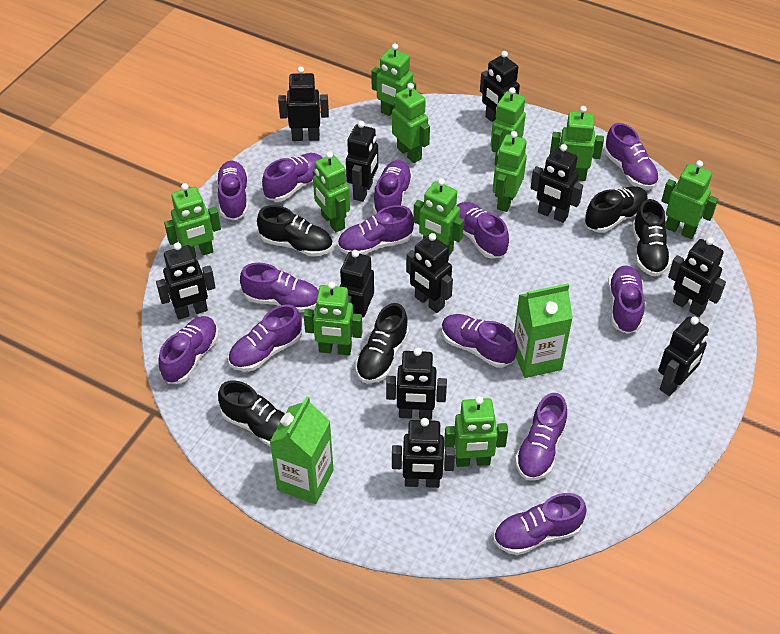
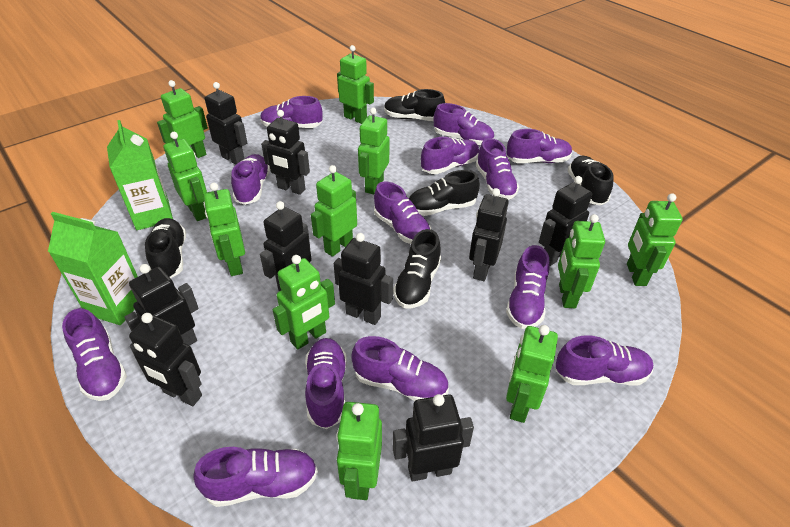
black robot: [156,242,216,320] [278,67,329,141] [340,250,374,318] [346,121,378,202] [386,348,447,420] [392,418,455,488] [406,233,453,313] [480,51,520,122] [531,144,583,223] [658,316,709,396] [668,237,726,317] = 11 -> [125,264,199,346] [129,313,202,406] [205,82,247,165] [260,201,312,291] [261,110,310,195] [334,233,393,325] [393,394,474,481] [469,188,509,281] [539,176,592,266] = 9

